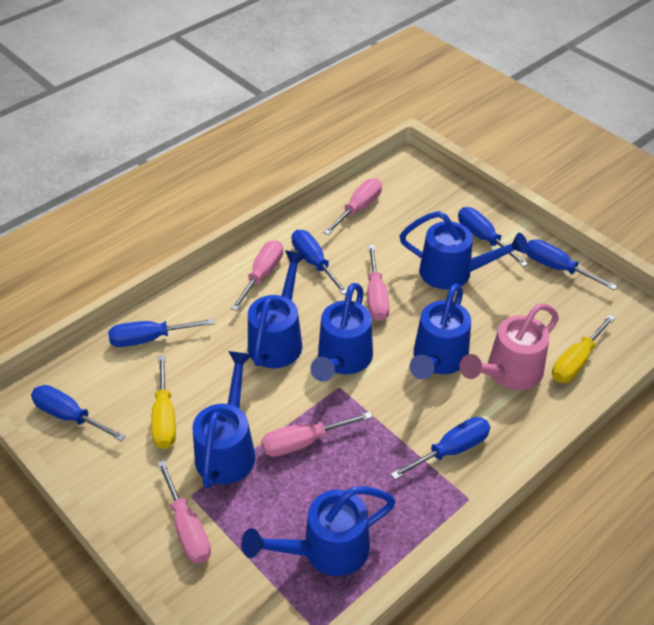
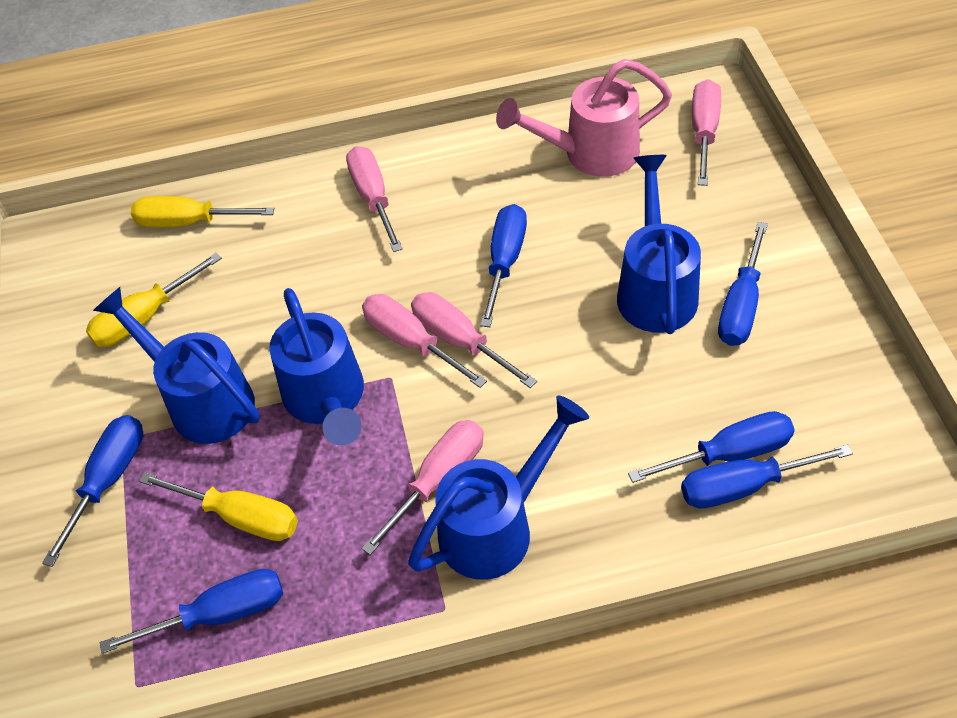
blue watering can: [192,351,255,488] [241,486,396,576] [248,250,307,368] [310,283,373,382] [400,211,528,290] [410,283,471,379] = 6 -> [93,287,260,444] [269,288,364,445] [408,396,589,580] [617,155,701,334] = 4
yellow screwdriver: [151,355,176,449] [552,314,615,383] = 2 -> [86,253,222,347] [131,196,274,228] [139,472,298,541] = 3

